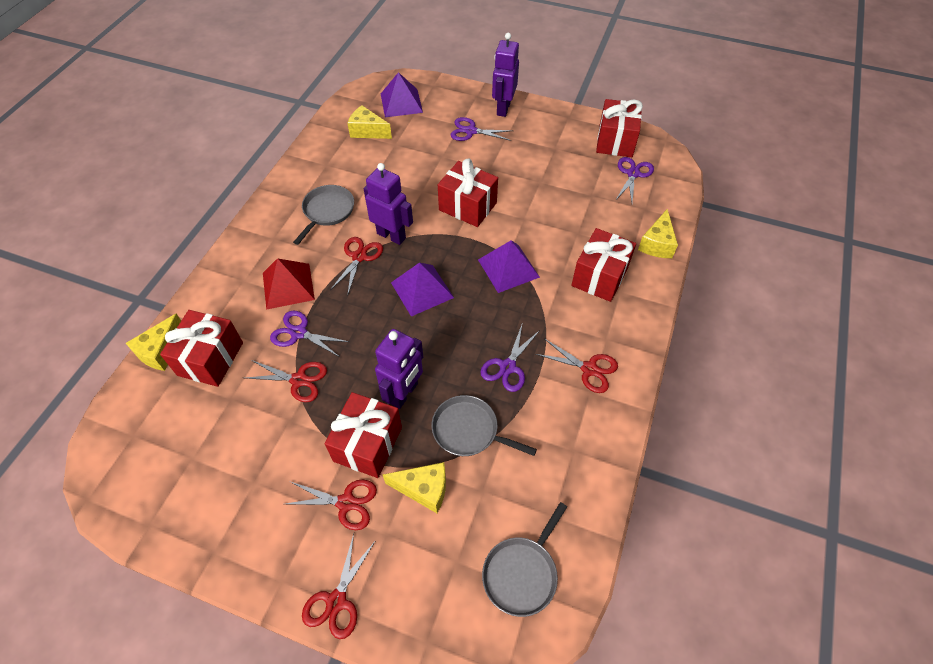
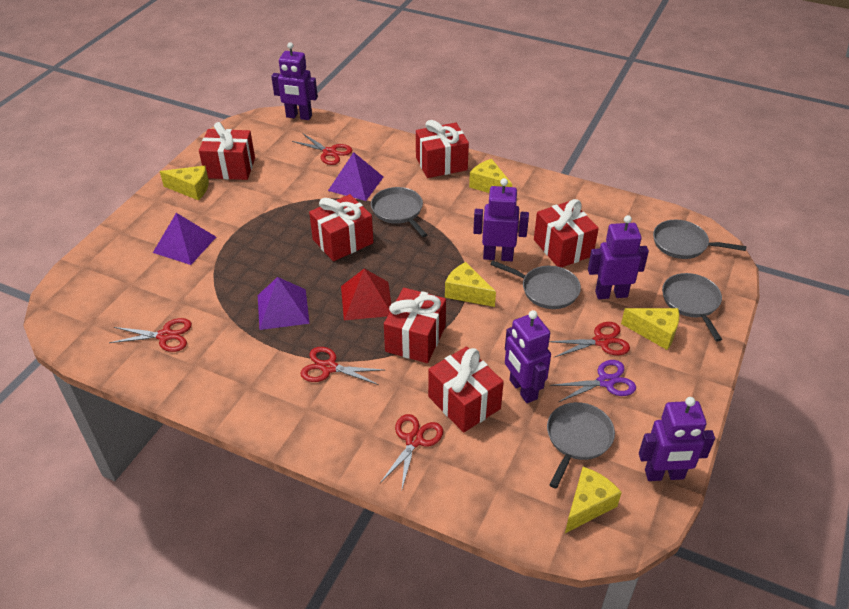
grey pan: [293,185,354,245] [432,395,537,456] [482,502,567,617] = 3 -> [371,187,427,237] [490,260,581,309] [547,402,615,488] [653,220,746,259] [662,273,722,341] = 5
purple robot: [363,163,413,245] [375,329,423,409] [492,33,519,117] = 3 -> [271,42,318,120] [473,178,529,261] [505,310,551,403] [588,215,649,299] [639,397,715,481] = 5
purple scissors: [270,311,349,357] [450,117,514,141] [481,325,540,392] [615,157,654,203] = 4 -> [550,360,636,402] = 1
red gift: [160,310,243,387] [325,392,402,478] [438,159,498,227] [571,228,636,302] [596,99,643,157] = 5 -> [199,122,255,180] [309,194,374,261] [384,288,446,363] [416,120,469,178] [428,347,504,433] [534,199,599,267] = 6
yellow cheese: [126,313,181,371] [347,105,392,139] [383,462,446,513] [638,209,678,258] = 4 -> [160,166,209,200] [445,262,496,307] [469,159,512,193] [565,467,622,533] [621,308,679,350] = 5

